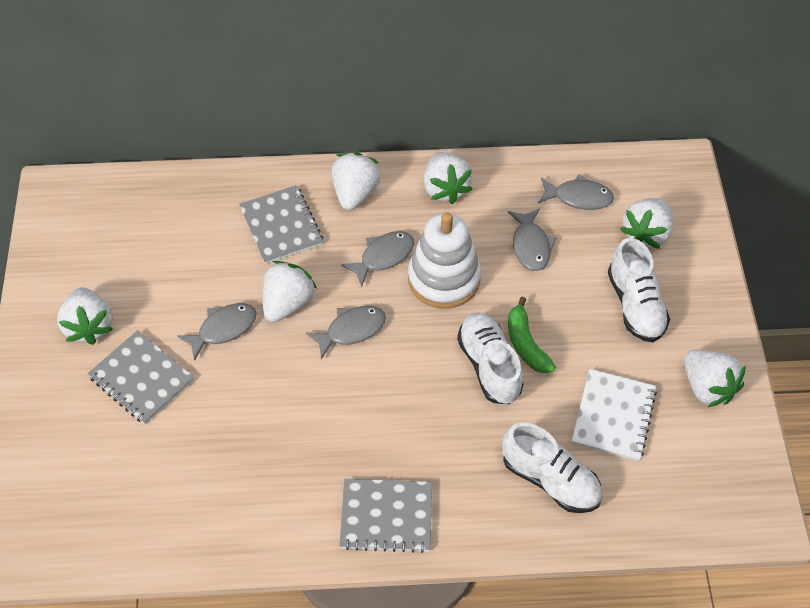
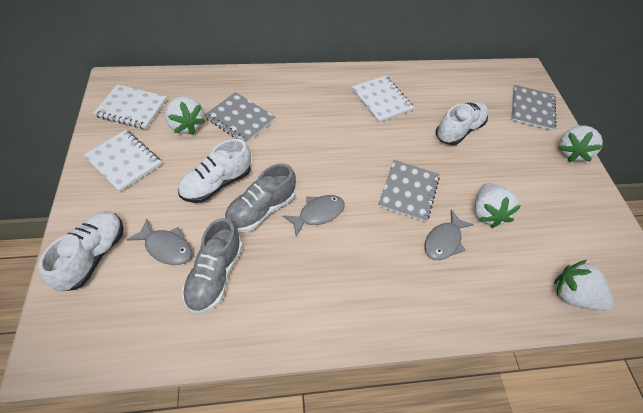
green banana: [508,297,556,373] = 1 -> none = 0
grey fish: [177,303,257,361] [306,306,386,359] [341,231,414,287] [508,208,556,271] [538,174,614,210] = 5 -> [127,219,192,265] [283,195,345,236] [425,209,474,260] = 3
grey shoe: none = 0 -> [182,218,242,313] [224,163,296,232] = 2
white notebook: [572,369,657,461] = 1 -> [83,130,161,192] [93,84,167,129] [352,76,414,123] = 3
white stacking toy: [408,212,481,309] = 1 -> none = 0
white strawberry: [57,287,113,345] [263,261,317,322] [332,152,381,210] [424,152,473,204] [620,198,673,249] [684,350,746,407] = 6 -> [165,96,205,135] [474,183,521,228] [554,260,613,311] [559,126,603,162] = 4

